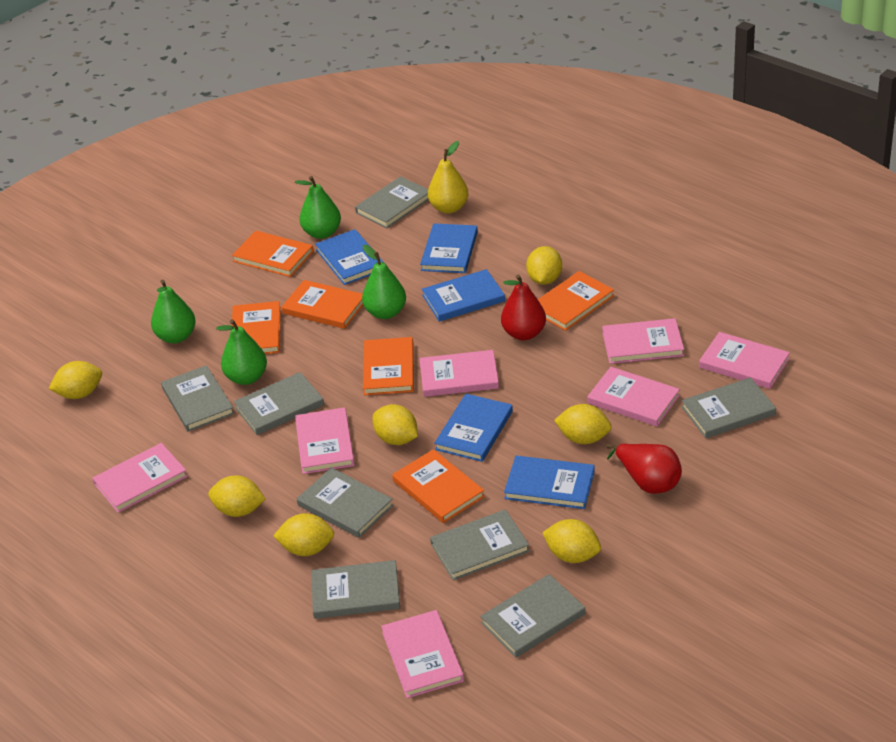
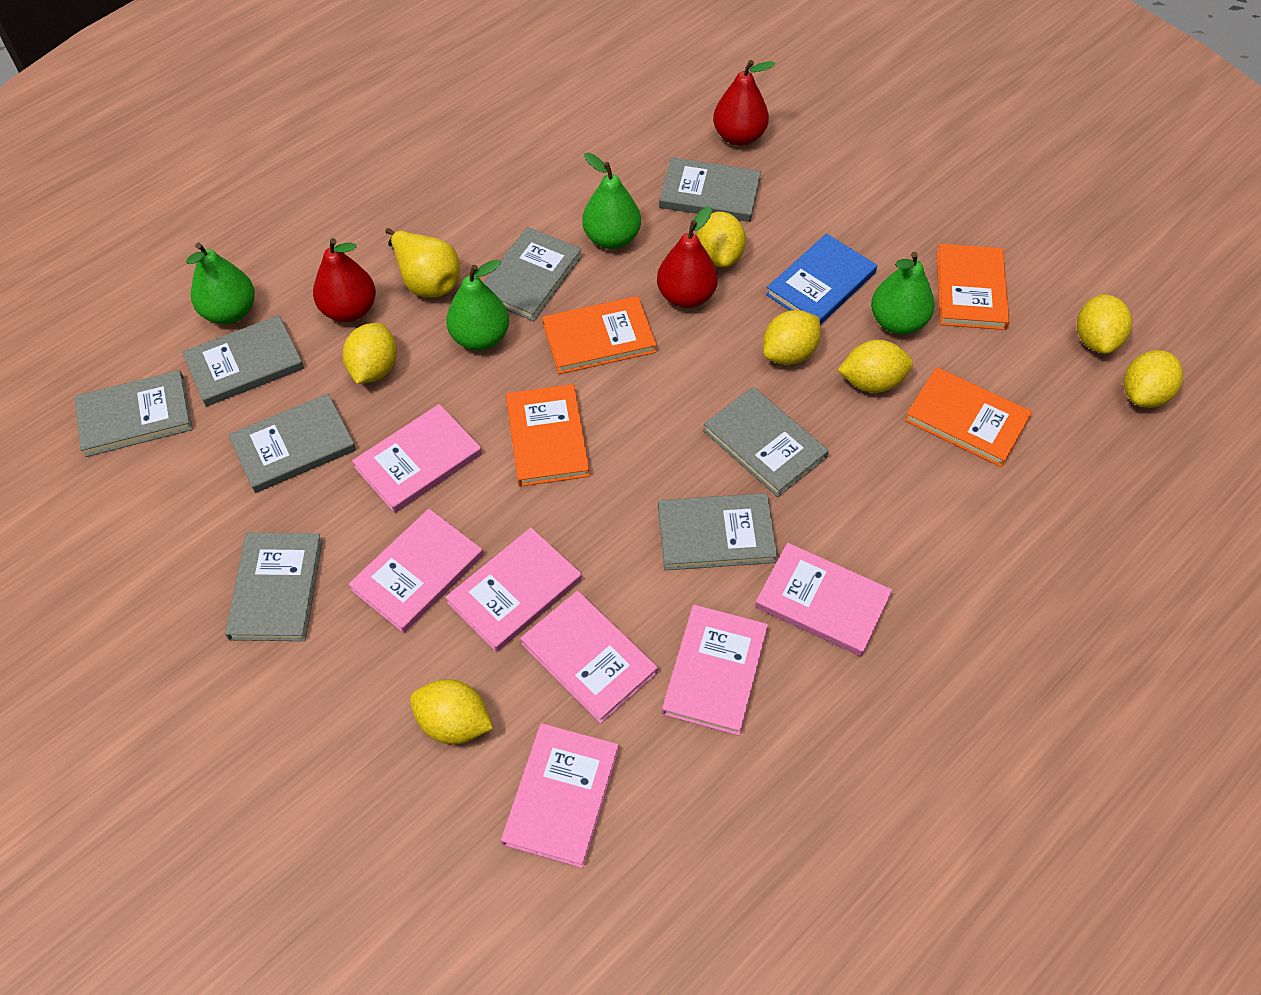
blue book: [315,229,383,285] [420,223,478,273] [422,269,505,322] [434,394,513,462] [504,456,595,509] = 5 -> [766,233,877,325] = 1
orange book: [232,231,314,277] [232,301,281,354] [282,280,363,329] [363,337,414,395] [392,449,485,523] [538,271,614,331] = 6 -> [506,384,590,487] [542,296,656,374] [905,367,1032,467] [937,244,1009,330] = 4
red pear: [501,274,546,340] [606,443,682,494] = 2 -> [313,238,376,322] [657,206,718,308] [713,60,775,146] = 3

